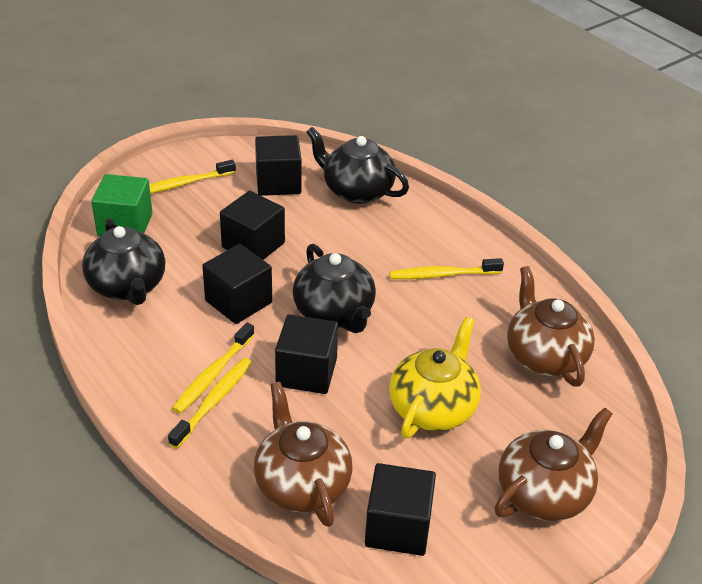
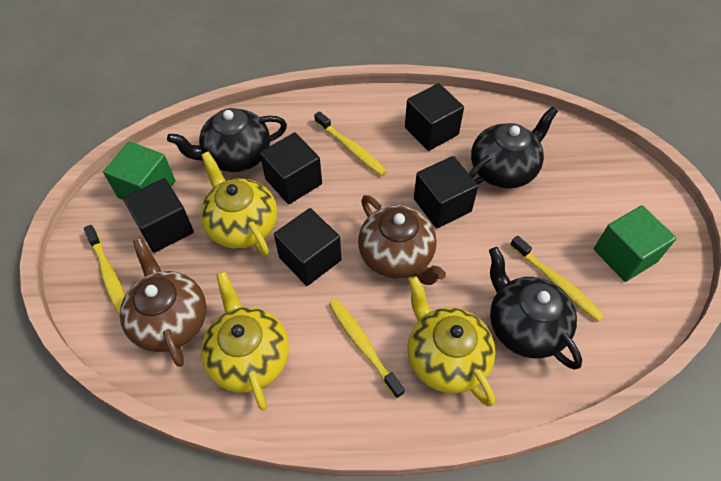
brown teapot: [254,382,353,527] [495,407,612,521] [507,266,595,387] = 3 -> [120,238,207,367] [358,195,446,285] = 2
green cube: [91,174,152,236] = 1 -> [103,141,175,200] [594,205,676,282] = 2
yellow teapot: [389,317,481,438] = 1 -> [200,151,277,256] [201,271,289,410] [408,276,495,406] = 3

